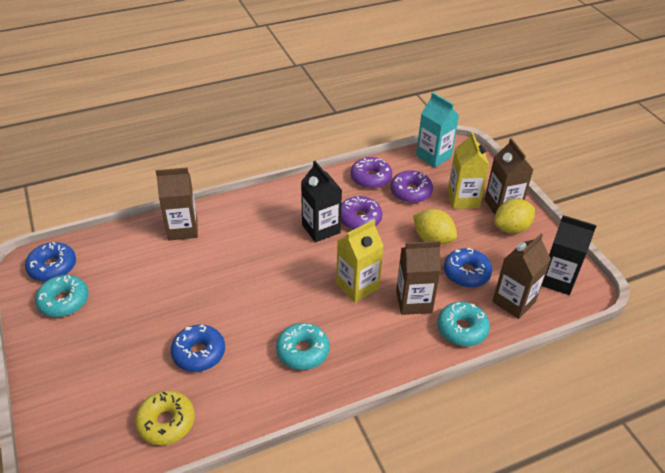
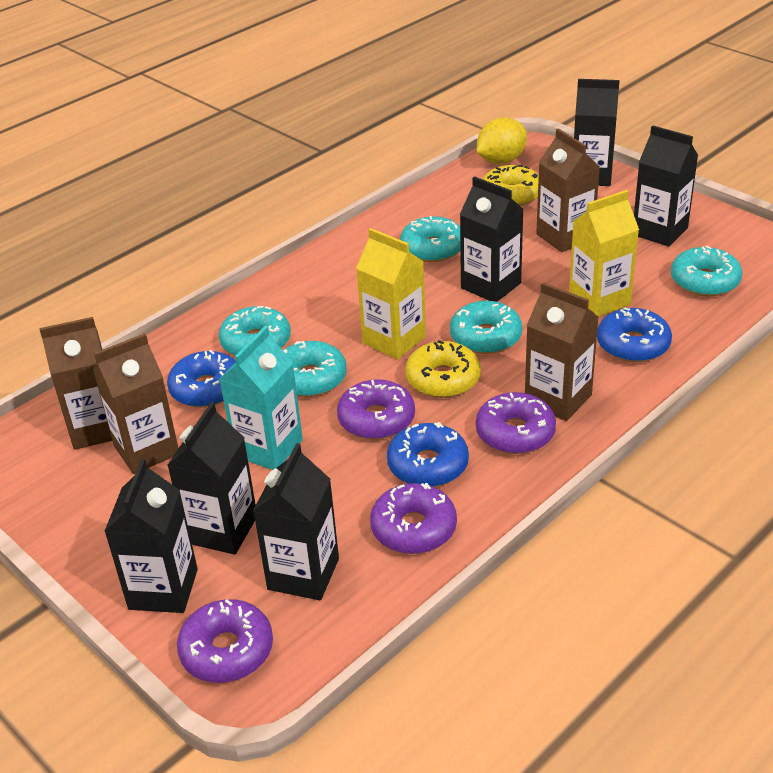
black carton: [301,161,342,242] [542,215,597,295] = 2 -> [104,458,198,613] [168,402,256,555] [253,443,339,600] [460,176,524,302] [574,79,620,186] [634,125,698,247] = 6
purple donut: [341,196,382,230] [351,157,392,189] [390,170,433,203] = 3 -> [177,599,273,683] [337,379,415,440] [370,483,457,554] [476,392,556,454] = 4
turquoise donut: [35,275,88,317] [276,323,329,370] [437,302,490,346] = 3 -> [219,306,291,356] [283,341,347,397] [400,216,460,262] [450,301,523,354] [671,246,742,296] = 5
yellow donut: [135,390,195,445] = 1 -> [405,340,481,398] [483,165,539,206] = 2
yellow lemon: [413,209,457,245] [494,199,535,233] = 2 -> [477,117,527,164] = 1

